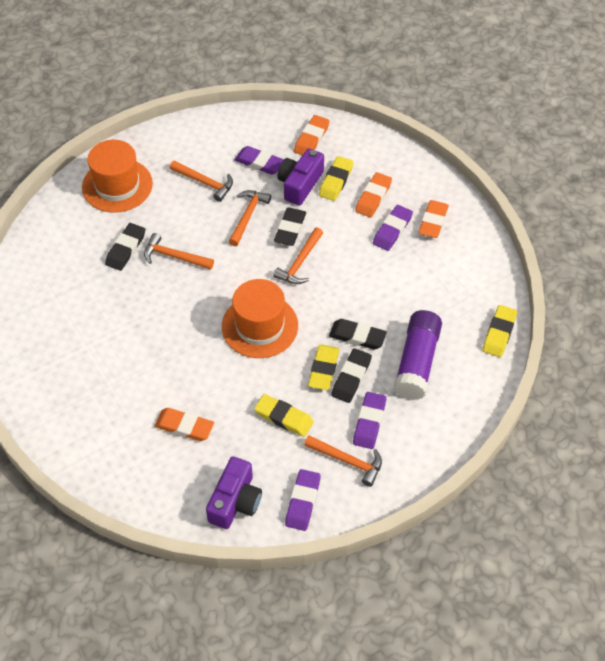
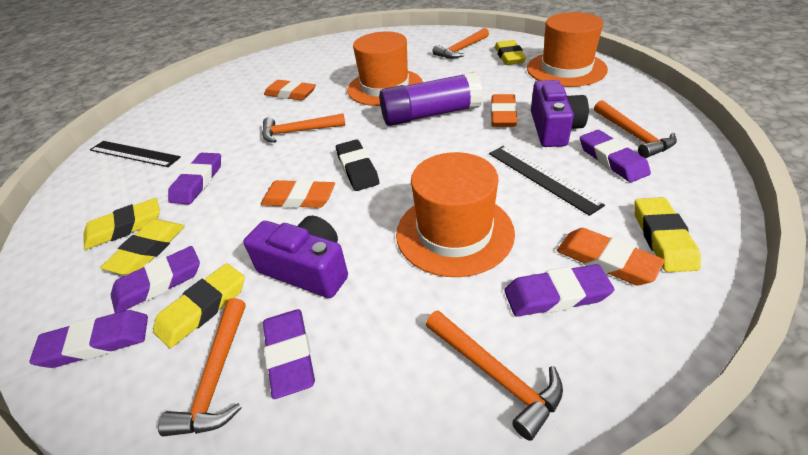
black eraser: [105,223,145,271] [274,208,306,246] [329,319,387,349] [332,348,372,403] = 4 -> [336,139,379,191] = 1
black ruler: none = 0 -> [90,141,181,167] [489,146,605,216] = 2
orange hat: [82,140,153,213] [222,279,298,358] = 2 -> [347,31,423,106] [396,152,515,277] [527,12,608,87] = 3
purple eraser: [235,146,284,175] [285,469,321,531] [353,392,386,449] [373,205,413,251] = 4 -> [29,310,148,368] [111,246,200,313] [168,153,221,204] [263,309,315,399] [504,264,615,317] [580,130,651,182] = 6
yellow eraser: [254,394,314,437] [308,344,340,390] [319,156,354,201] [482,305,517,357] = 4 -> [83,198,160,250] [100,219,185,275] [153,263,245,348] [495,40,526,65] [634,197,701,272] = 5

